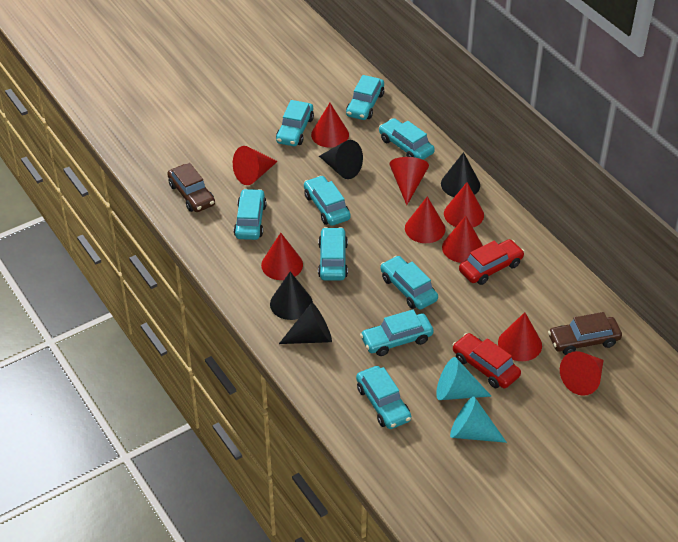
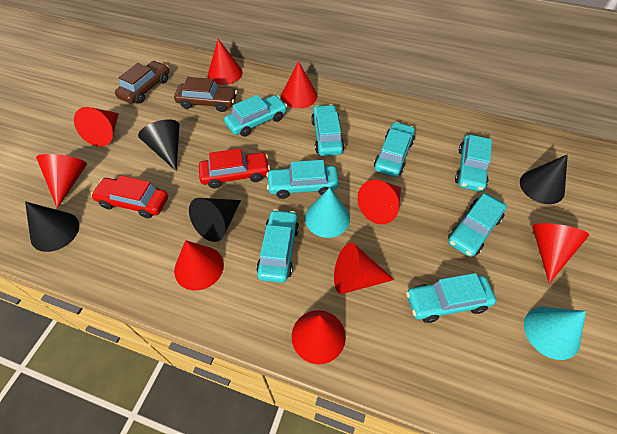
turquoise car: [234,189,267,240] [276,100,314,146] [304,175,351,226] [318,227,348,280] [346,75,384,120] [356,366,411,429] [360,310,433,356] [379,118,435,160] [381,256,438,310] = 9 -> [224,95,287,137] [256,209,299,283] [266,160,339,199] [311,105,344,156] [374,122,415,177] [406,273,496,323] [448,193,507,257] [455,135,492,192] = 8

